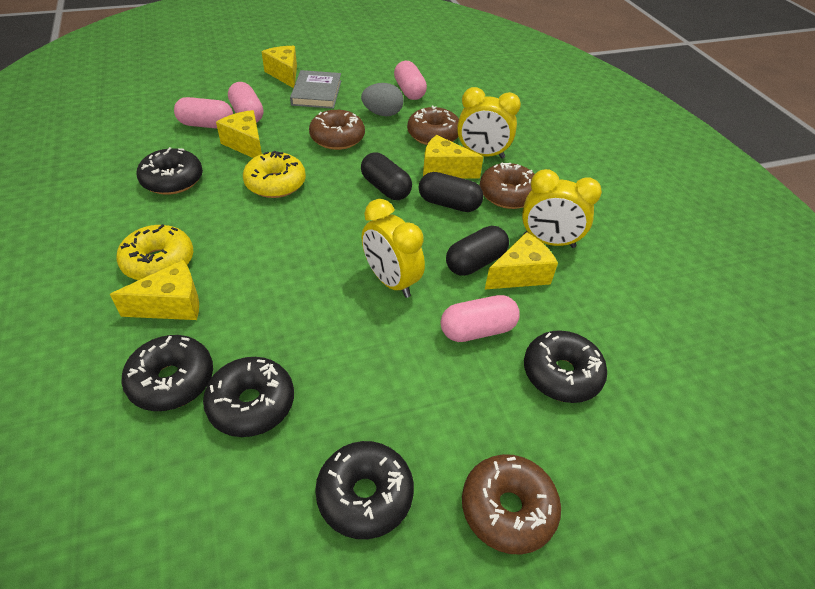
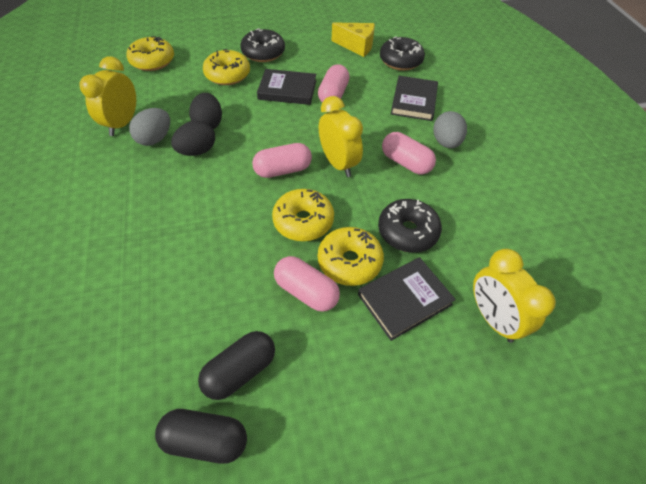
black book: none = 0 -> [257,69,316,105] [358,257,456,341] [391,76,438,121] = 3
black capsule: [361,153,412,200] [419,172,483,212] [446,226,509,276] = 3 -> [155,409,247,464] [198,331,275,400] = 2
black donut: [121,335,213,411] [137,147,203,195] [203,357,294,437] [315,441,414,539] [524,330,607,403] = 5 -> [240,28,285,62] [378,199,442,253] [380,37,425,71] = 3
black egg: none = 0 -> [171,120,215,156] [189,93,222,129] = 2
brown donut: [309,110,365,150] [407,106,459,145] [462,454,561,555] [480,163,535,209] = 4 -> none = 0
grey book: [290,70,341,109] = 1 -> none = 0
grey egg: [361,83,404,116] = 1 -> [129,108,170,146] [433,111,467,148] = 2
yellow cheese: [110,260,199,320] [216,110,262,158] [261,46,297,88] [423,135,483,178] [485,232,558,290] = 5 -> [332,23,375,57] = 1
yellow donut: [116,224,193,280] [243,151,306,198] = 2 -> [126,36,174,71] [203,49,250,85] [272,189,334,241] [318,227,384,286] = 4

